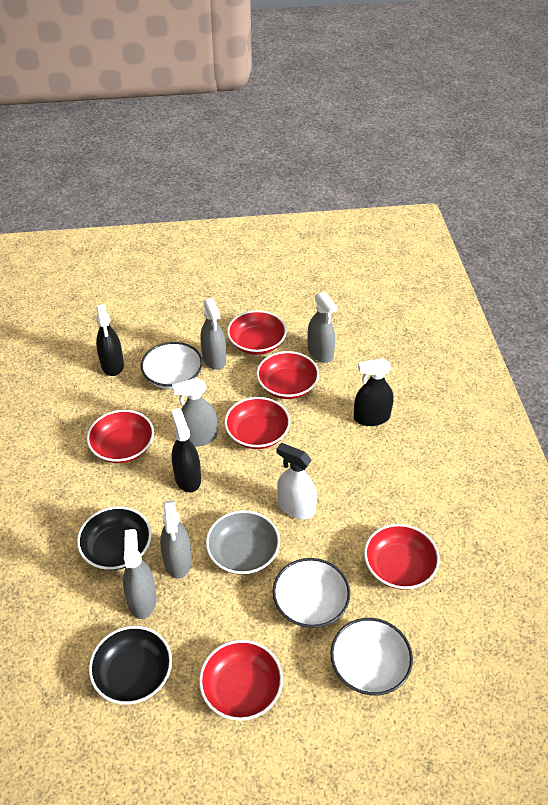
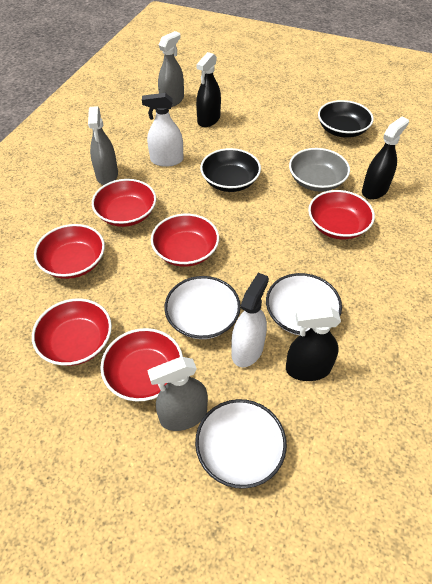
grey spray bottle: [123,529,157,619] [160,500,192,579] [172,378,217,447] [200,298,226,370] [307,291,337,363] = 5 -> [88,106,118,185] [148,357,208,431] [158,31,184,107] = 3
white spray bottle: [276,443,317,519] = 1 -> [142,93,183,167] [231,273,269,367] = 2

